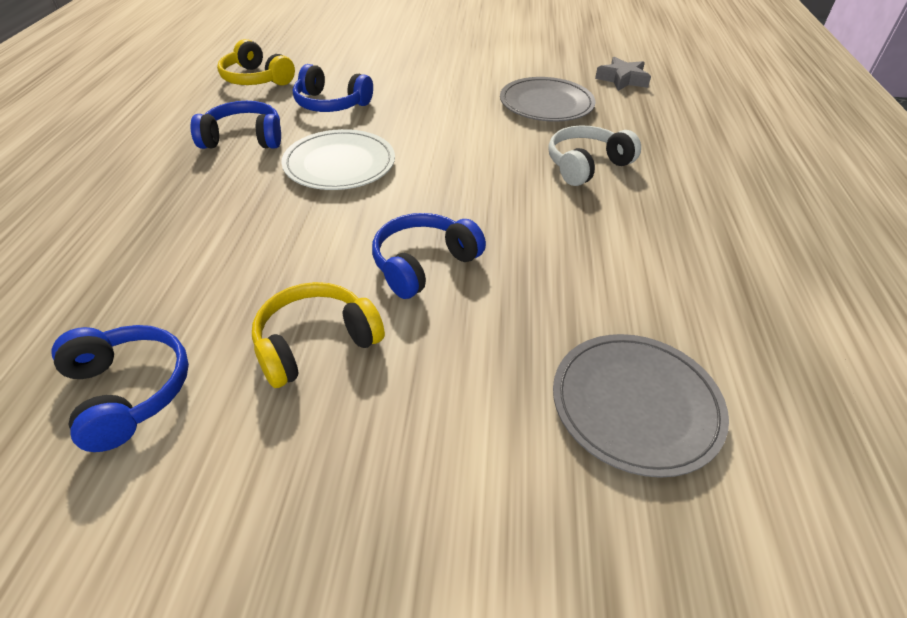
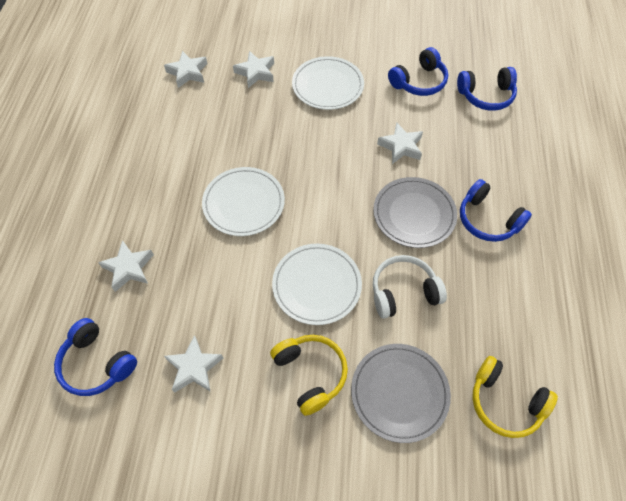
grey star: [595,57,651,91] = 1 -> none = 0
white plate: [281,129,395,190] = 1 -> [202,167,285,236] [272,244,362,325] [292,56,364,110] = 3
white star: none = 0 -> [98,240,154,292] [164,51,207,88] [164,335,223,393] [233,51,274,88] [377,122,423,164] = 5

